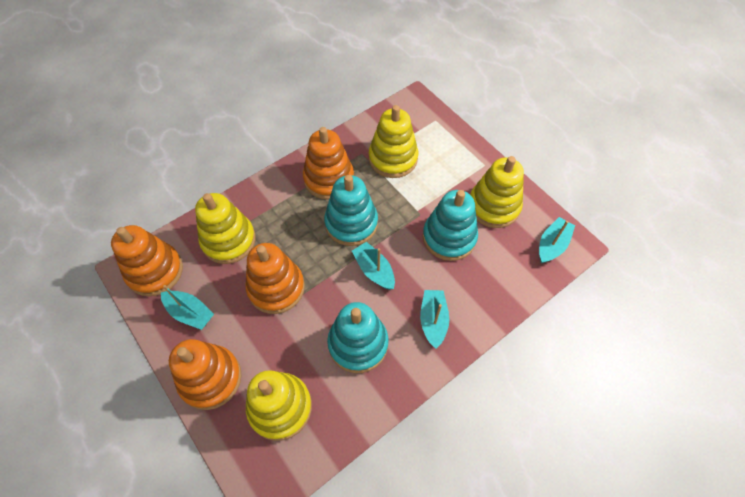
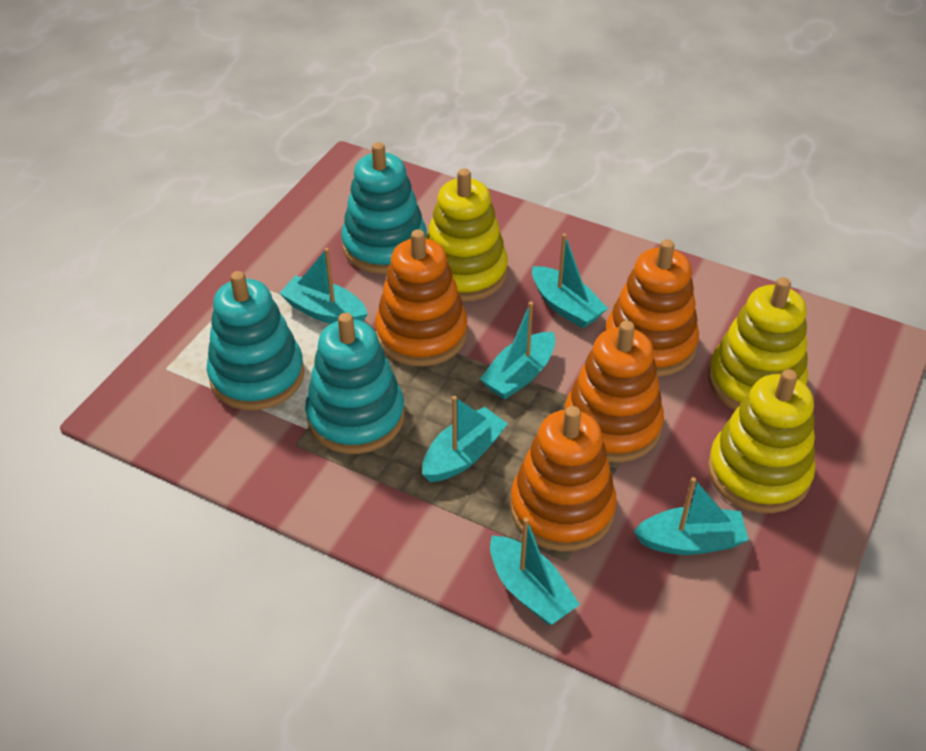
turquoise boat: [161,285,214,330] [352,242,395,290] [420,290,449,349] [539,217,575,263] = 4 -> [279,248,368,324] [422,396,508,482] [480,302,555,400] [490,518,580,625] [532,233,608,328] [634,477,749,555] = 6
yellow stacking toy: [195,193,256,264] [246,370,312,441] [369,105,418,178] [470,156,524,228] = 4 -> [426,168,508,302] [708,277,808,410] [708,369,815,513] = 3

